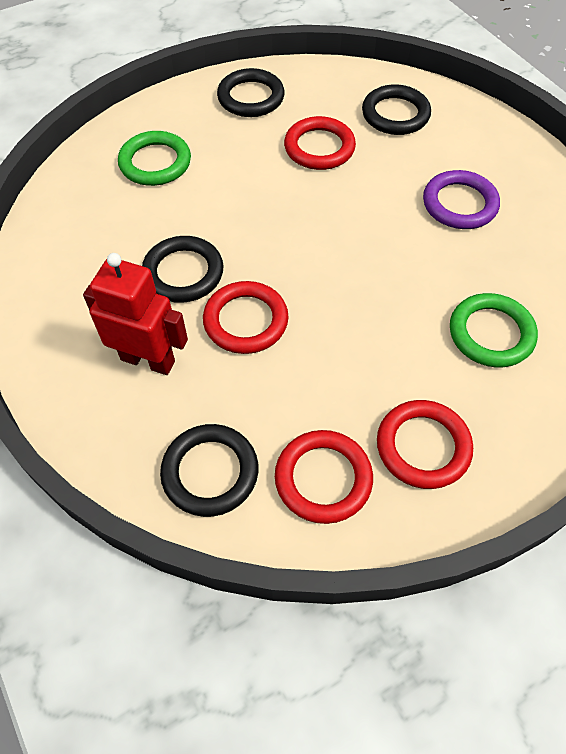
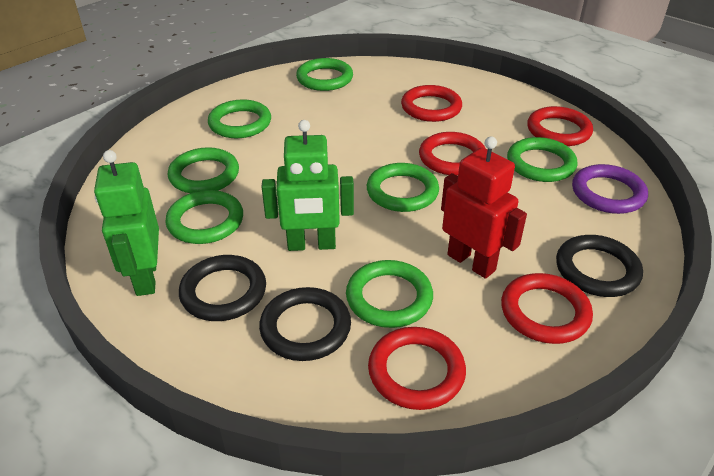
black ring: [142,236,223,303] [160,424,258,517] [217,68,285,117] [362,84,431,135] = 4 -> [179,255,266,321] [259,287,351,361] [556,235,643,297] = 3
green ring: [118,131,191,186] [450,293,538,367] = 2 -> [165,190,243,244] [168,147,239,193] [208,99,271,138] [296,58,353,91] [346,260,433,328] [367,163,439,212] [507,137,578,182] = 7
green robot: none = 0 -> [94,150,159,296] [262,120,354,251] = 2
red ring: [203,281,289,354] [275,430,373,524] [284,116,356,170] [377,400,473,489] = 4 -> [368,327,466,410] [401,85,462,122] [419,132,486,176] [501,273,593,344] [527,106,593,146] = 5

